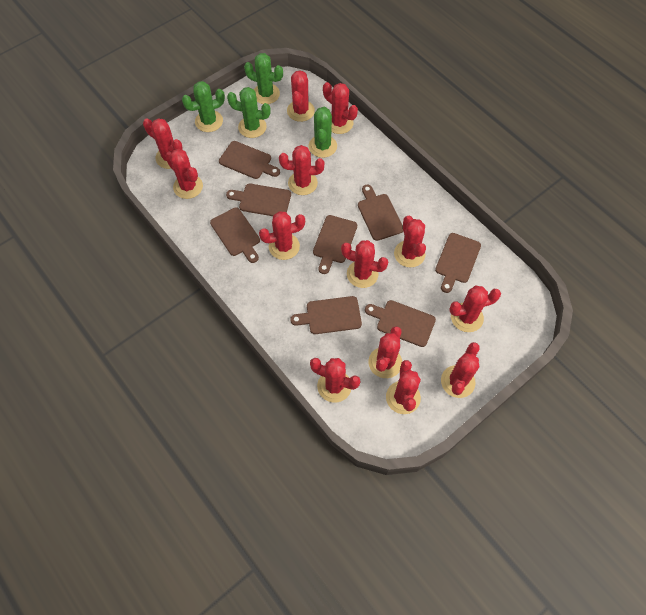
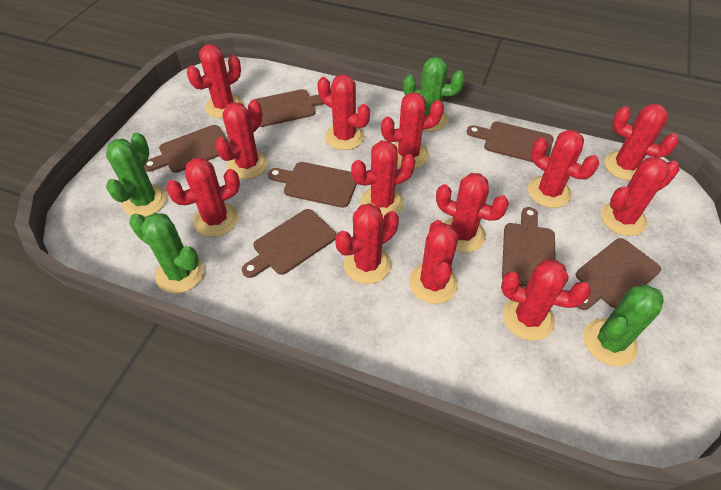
brown cutting board: [210,207,260,263] [219,141,280,179] [226,184,291,216] [290,296,362,334] [313,215,357,274] [358,184,403,241] [365,300,436,347] [435,233,481,293] = 8 -> [144,125,230,173] [242,209,336,278] [253,89,324,127] [268,162,357,208] [467,122,554,163] [502,207,556,287] [576,238,661,310] = 7

